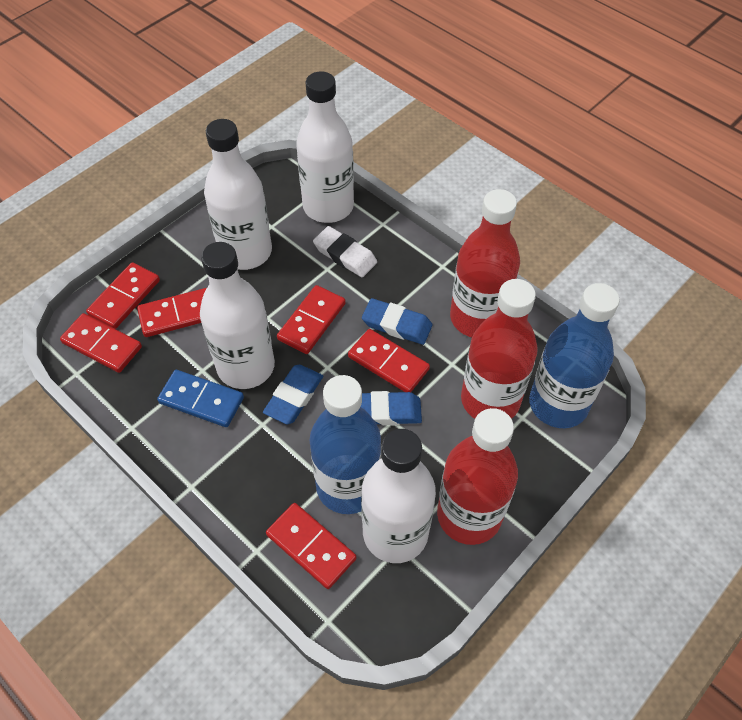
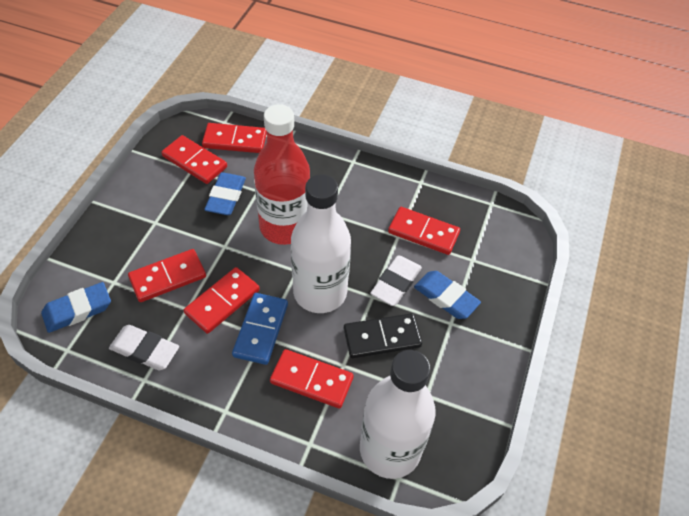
black domino: none = 0 -> [344,313,422,358] = 1
blue bottle: [309,375,381,514] [529,283,620,428] = 2 -> none = 0
red bottle: [437,408,518,545] [450,189,520,337] [461,279,538,419] = 3 -> [254,104,310,245] = 1
white bottle: [200,242,275,389] [204,119,272,270] [296,71,354,223] [361,429,436,563] = 4 -> [291,174,351,313] [360,350,436,479] = 2
white eraser: [313,226,377,277] = 1 -> [109,325,179,370] [370,256,422,306] = 2

